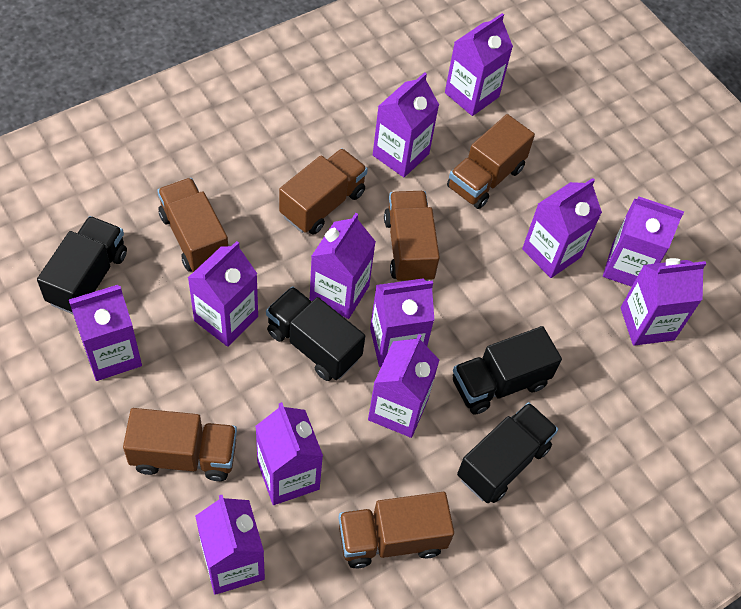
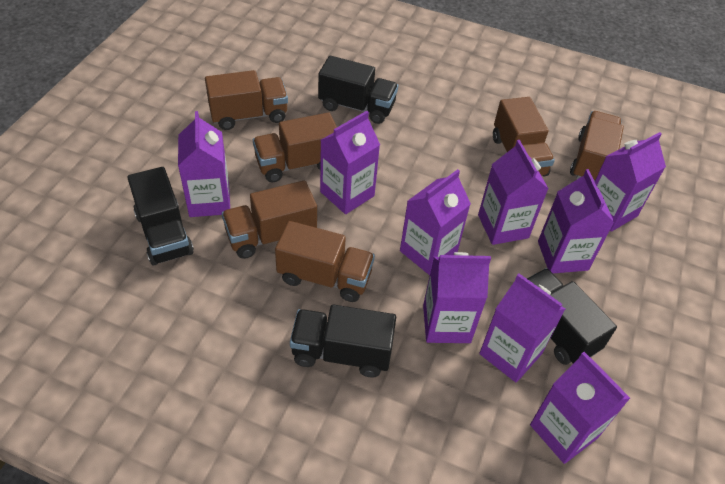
purple carton: [69,285,142,381] [188,241,258,347] [195,495,265,595] [255,402,323,505] [310,213,376,319] [368,334,439,438] [370,279,434,367] [373,72,439,177] [445,13,513,116] [522,178,602,278] [603,196,684,287] [621,258,706,346] = 12 -> [178,111,230,217] [320,111,380,214] [400,169,471,275] [423,252,491,343] [478,140,549,245] [479,274,565,382] [530,352,630,464] [538,169,615,273] [595,132,666,232] = 9

